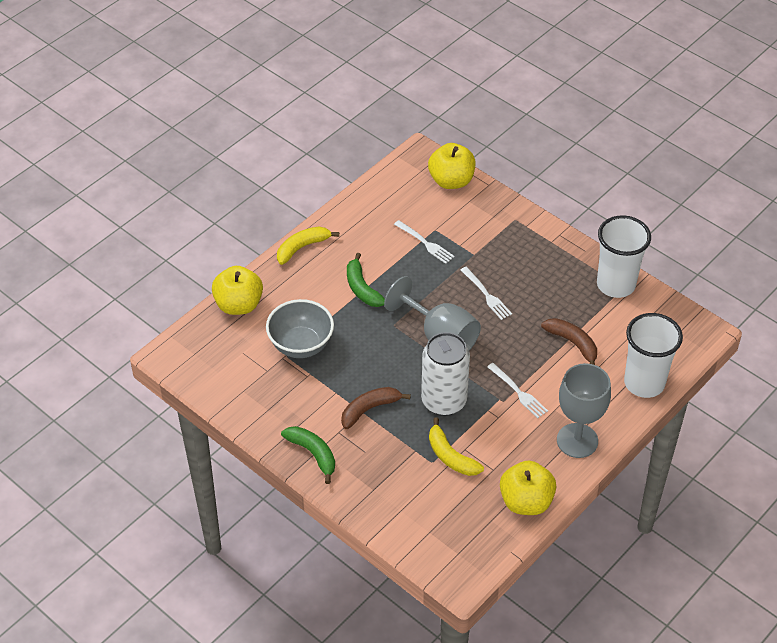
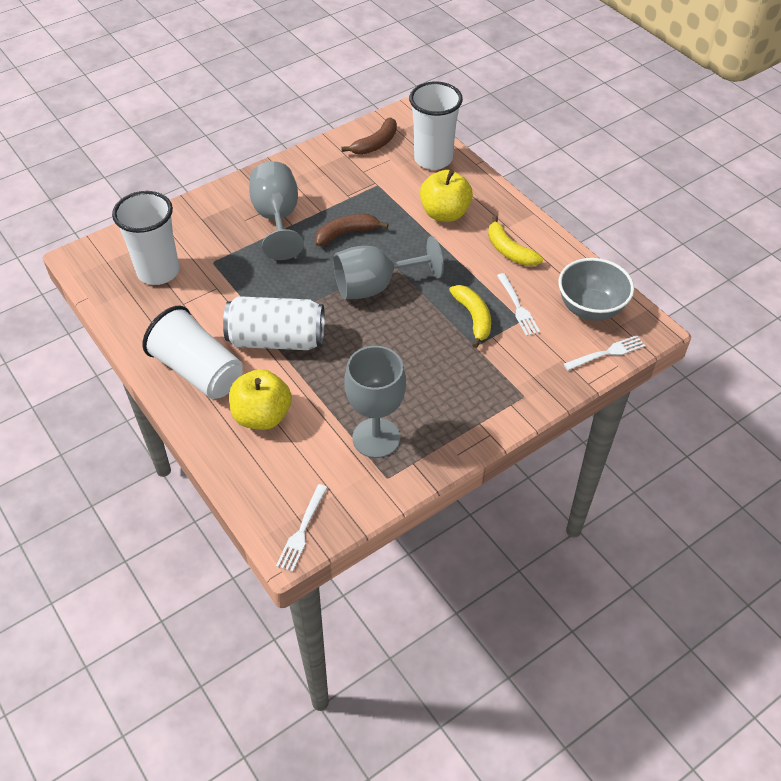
green banana: [281,426,335,484] [347,253,385,307] = 2 -> none = 0
grey goblet: [384,276,481,351] [557,363,611,458] = 2 -> [249,161,304,260] [333,236,444,299] [345,346,406,458] = 3
white cup: [597,215,651,298] [624,313,683,398] = 2 -> [112,191,179,285] [142,306,243,399] [409,82,463,170] = 3
yellow apple: [212,266,263,315] [428,143,476,189] [500,461,556,515] = 3 -> [229,369,292,430] [420,169,473,222] = 2

